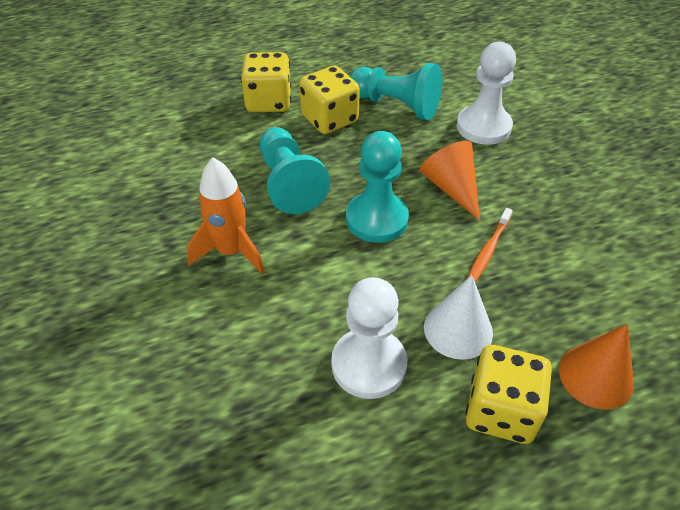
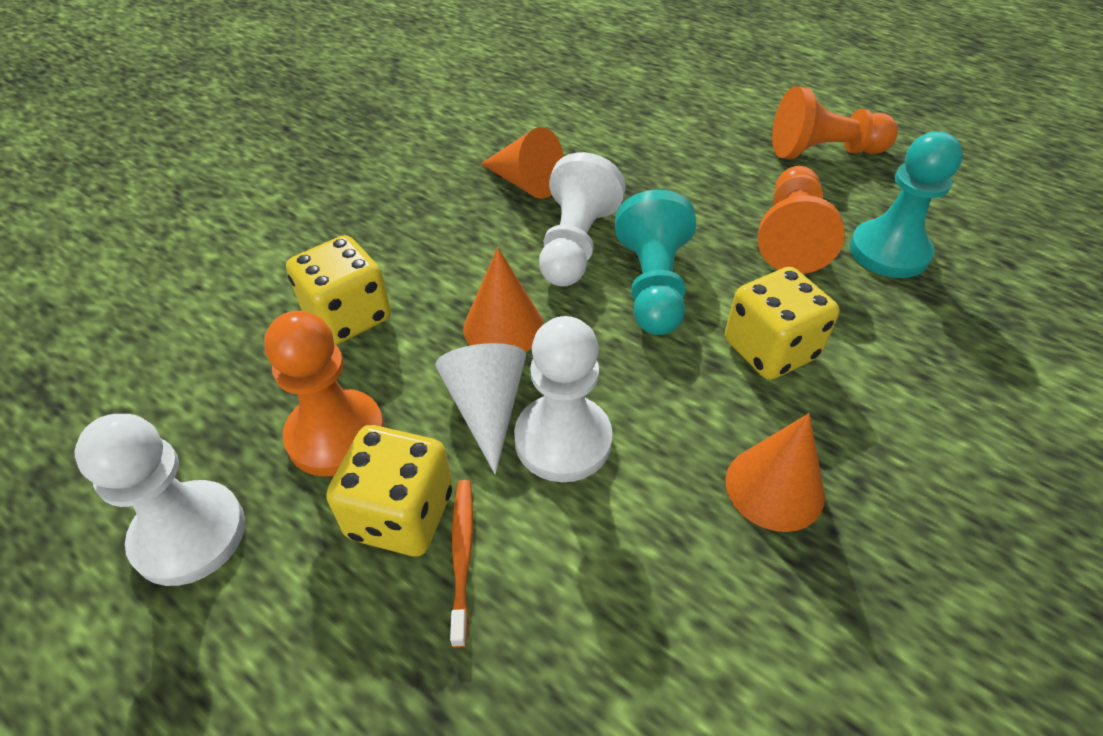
orange cone: [420,141,480,221] [559,324,634,410] = 2 -> [463,247,544,352] [481,127,564,199] [726,413,825,532] = 3
orange pawn: none = 0 -> [264,311,385,477] [758,166,845,274] [772,86,898,159] = 3
orange rocket: [187,157,265,274] = 1 -> none = 0
turquoise pawn: [260,127,331,214] [346,131,409,243] [350,63,442,120] = 3 -> [615,190,696,335] [849,131,963,278] = 2
white pawn: [331,277,407,399] [457,42,516,145] = 2 -> [74,414,245,586] [514,316,613,482] [539,152,626,287] = 3

